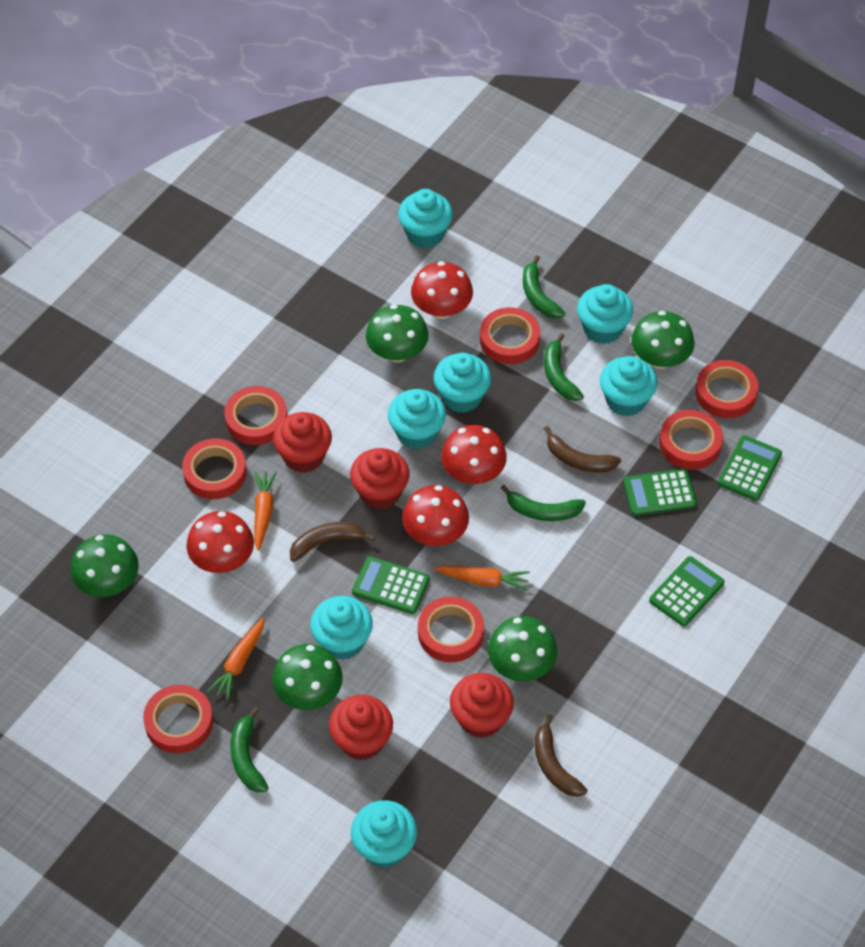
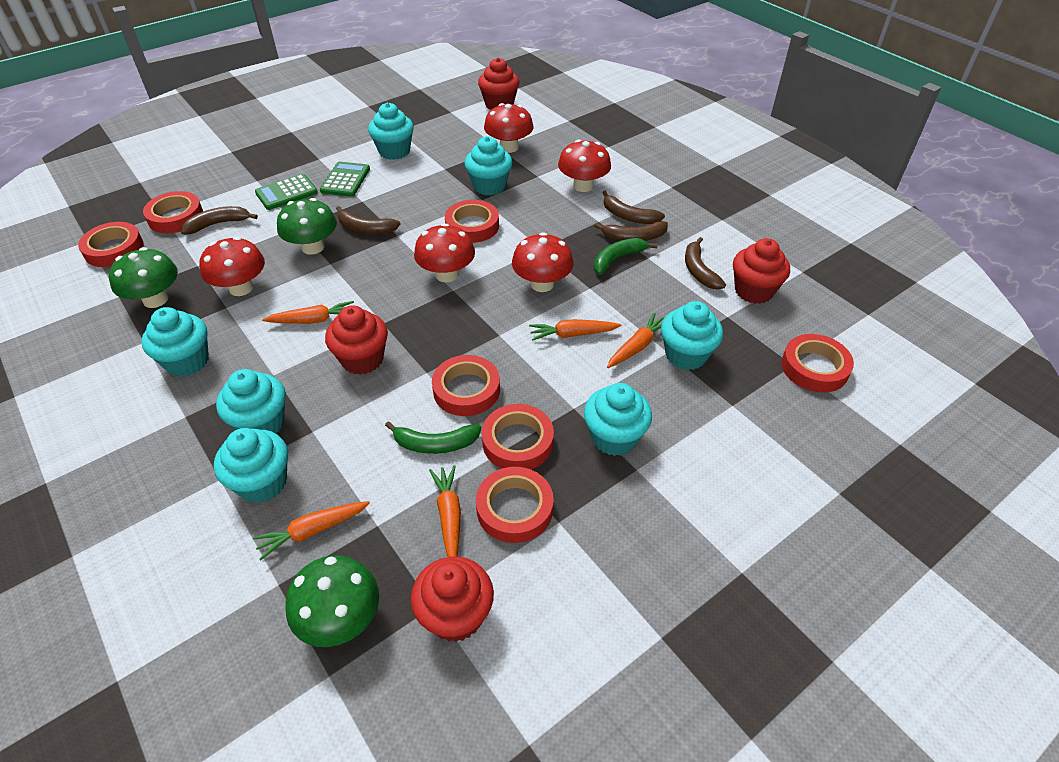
brown banana: [290,522,375,562] [535,714,588,797] [544,426,621,472] = 3 -> [181,206,258,235] [336,206,401,234] [594,221,668,241] [602,191,665,224] [685,237,726,290] = 5
green banana: [230,707,269,792] [500,484,586,521] [523,255,565,319] [544,333,584,401] = 4 -> [385,421,482,454] [594,238,657,275] = 2
green calculator: [352,556,430,614] [623,469,697,516] [649,556,724,626] [718,435,782,501] = 4 -> [255,174,318,210] [320,162,370,197] = 2
green mushroom: [70,534,139,597] [272,644,343,710] [366,304,429,362] [488,616,557,681] [631,311,694,369] = 5 -> [109,247,178,308] [277,198,337,255] [286,555,379,647] = 3
orange carrot: [207,617,265,701] [254,471,277,551] [434,565,530,591] = 3 -> [253,501,370,560] [262,301,354,324] [429,465,461,557] [529,319,621,341] [607,313,664,368] = 5
red mushroom: [186,511,254,573] [402,485,469,546] [411,261,473,319] [441,425,507,484] = 4 -> [199,237,265,296] [414,223,475,283] [484,103,534,153] [512,232,573,292] [558,140,611,192] = 5

